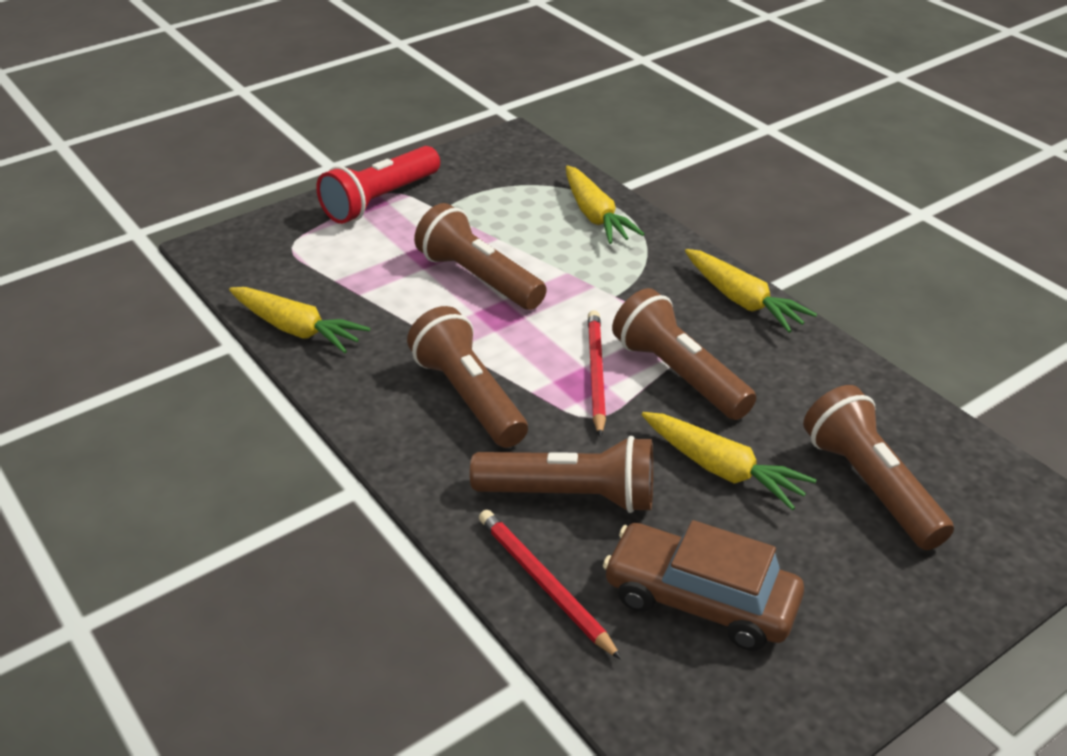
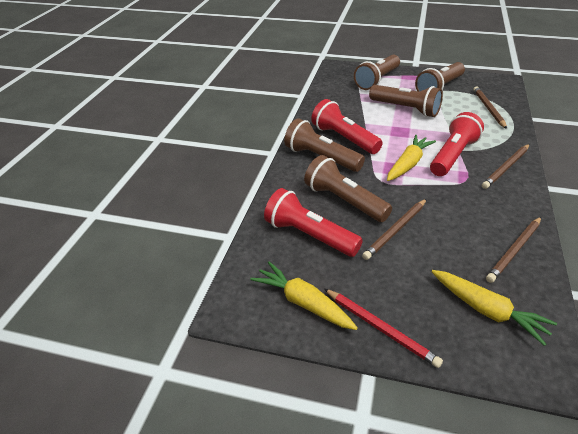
brown car: [603,520,804,651] = 1 -> none = 0
brown pencil: none = 0 -> [362,199,427,260] [473,86,507,129] [482,144,530,189] [486,217,541,283] = 4
red flashlight: [316,146,440,224] = 1 -> [264,188,363,257] [311,99,383,154] [430,112,484,176] = 3
red pencil: [479,510,622,660] [588,310,606,437] = 2 -> [324,289,443,368] = 1
yellow carrot: [229,287,371,353] [566,165,644,244] [642,412,817,510] [685,249,817,333] = 4 -> [250,262,358,330] [387,135,436,181] [432,270,557,346] = 3

